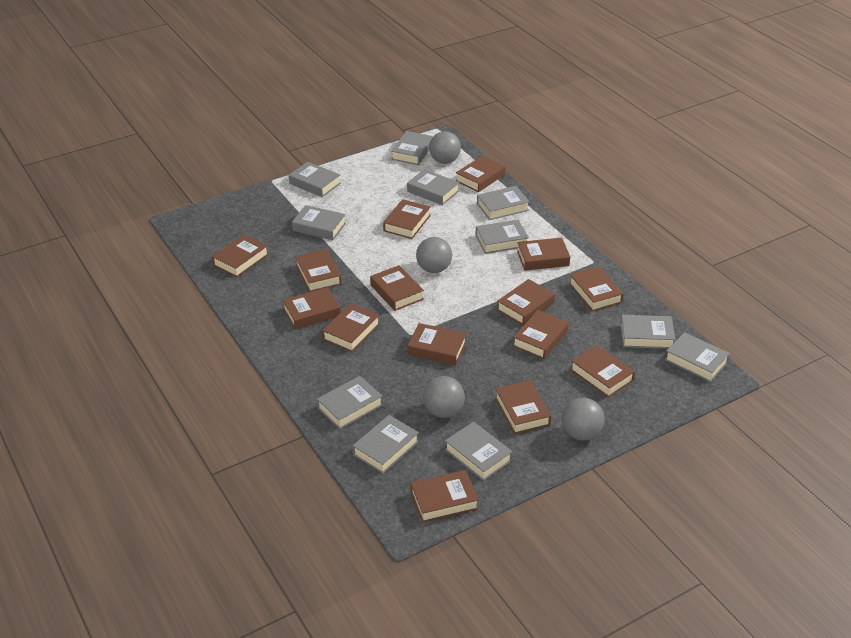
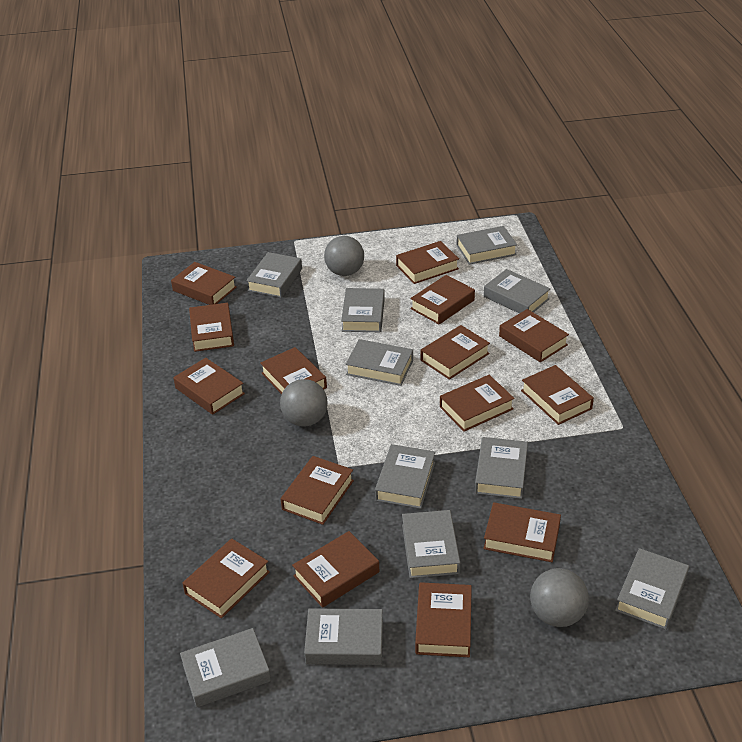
grey ball: [416,237,452,273] [423,376,465,418] [429,131,461,164] [562,398,605,440] = 4 -> [280,379,328,427] [324,236,364,276] [530,568,589,627] = 3

